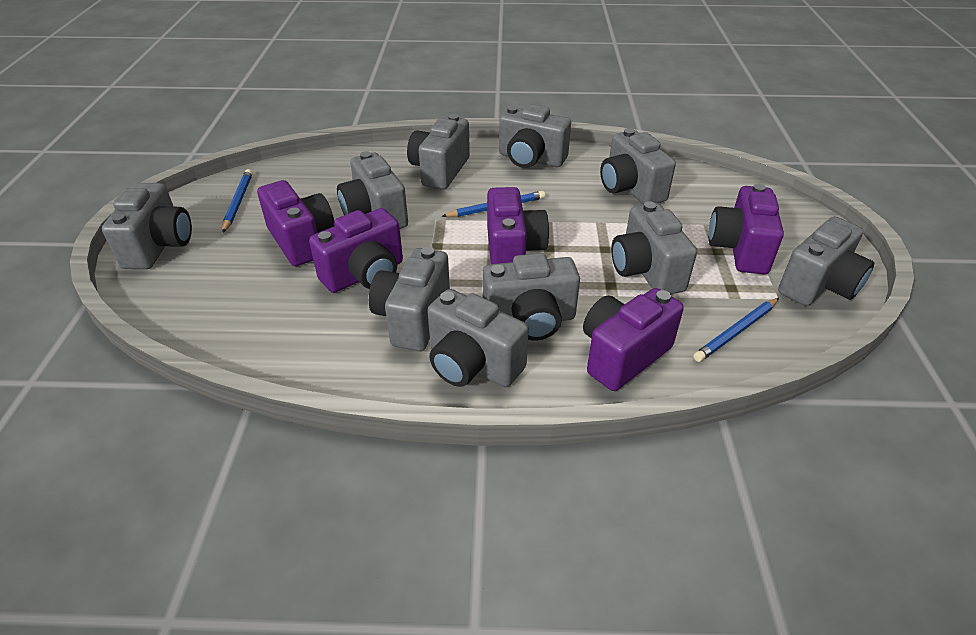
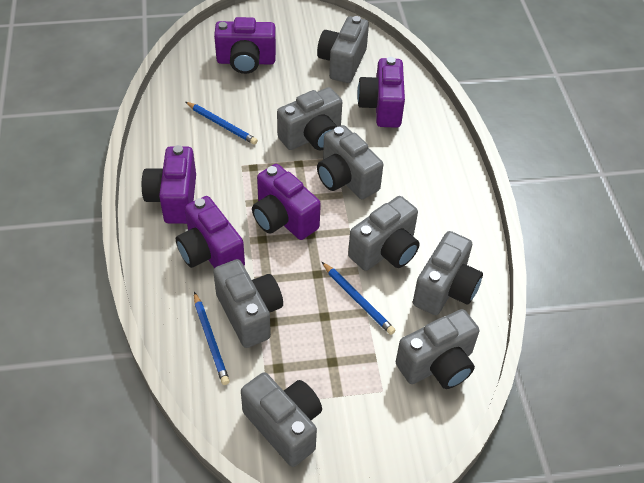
grey camera: [102,183,192,269] [337,151,408,229] [369,247,450,351] [407,114,470,190] [427,289,529,387] [483,253,580,341] [499,104,571,168] [600,128,676,205] [611,201,697,294] [778,217,874,306] = 10 -> [213,259,283,348] [241,372,322,467] [277,87,342,150] [317,16,369,83] [317,125,383,199] [348,196,420,271] [396,309,480,389] [413,231,483,315] = 8

